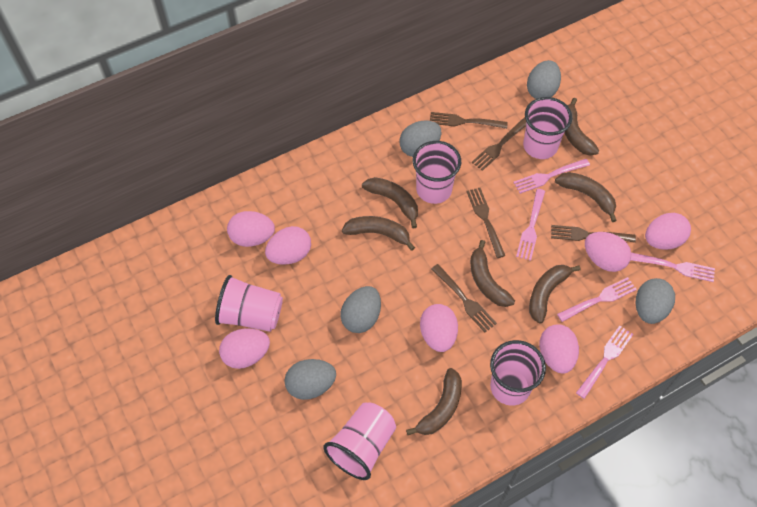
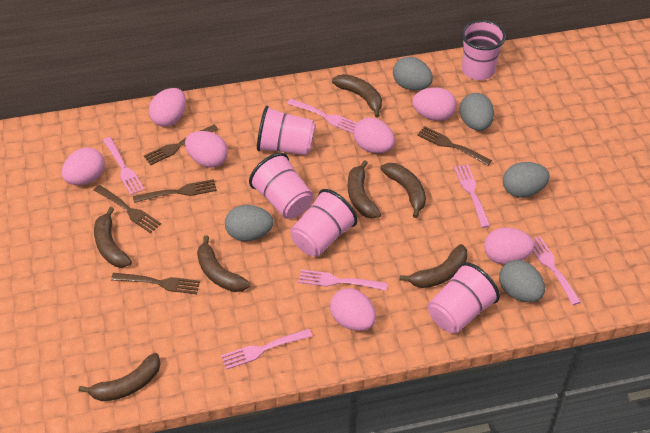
pink fork: [513,159,590,194] [516,189,545,261] [557,277,637,322] [576,326,633,399] [631,252,715,282] = 5 -> [103,137,144,195] [221,329,312,370] [287,98,357,133] [298,269,388,291] [454,164,490,228] [533,236,581,305] = 6

